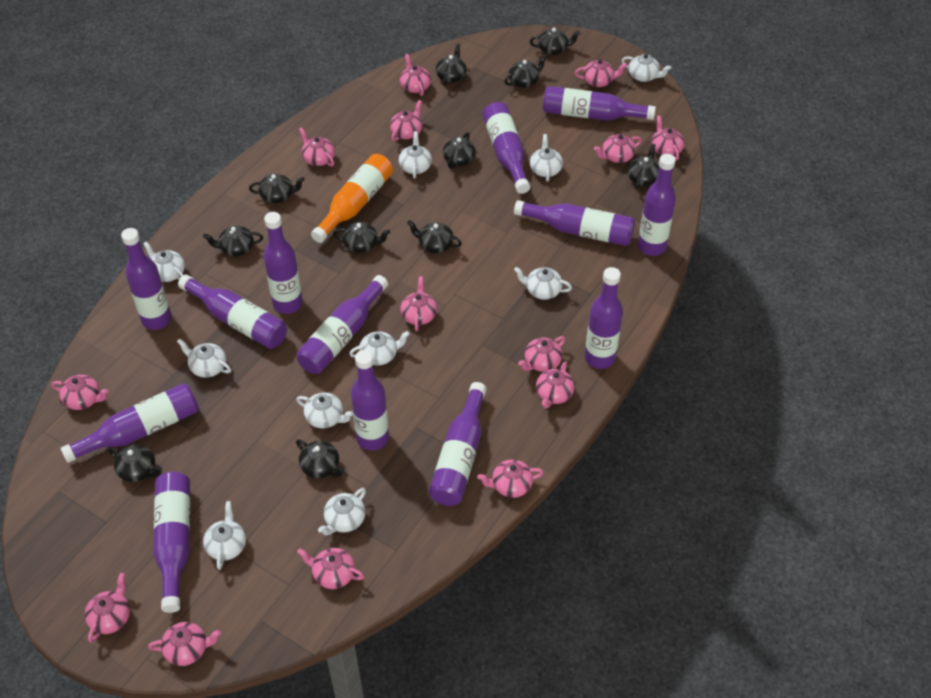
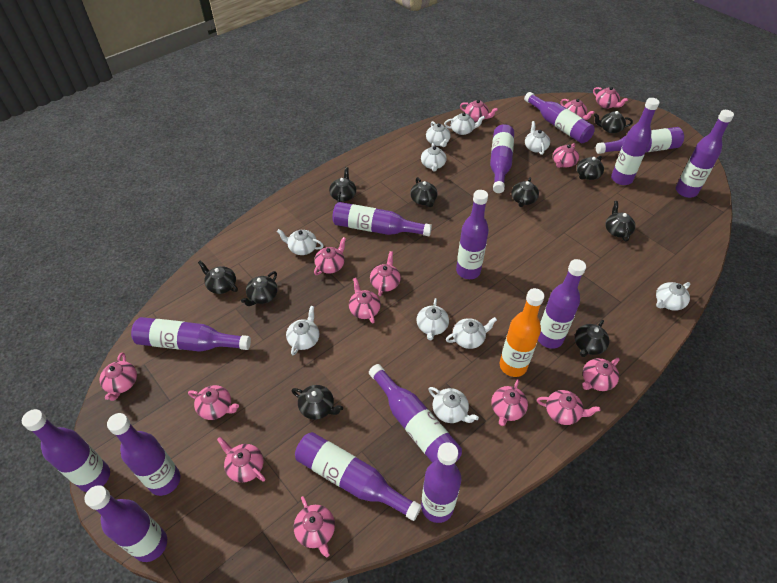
black teapot: [108,444,162,482] [203,226,263,257] [249,174,305,203] [296,440,345,478] [333,222,390,253] [407,220,462,253] [436,44,467,86] [443,132,476,169] [504,54,547,88] [530,28,580,55] [627,144,659,189] = 11 -> [198,261,238,294] [241,271,278,306] [291,385,343,420] [329,167,356,203] [410,177,438,207] [511,177,539,207] [575,320,610,357] [577,156,604,180] [594,111,633,133] [606,201,635,242] = 10
purple bottle: [61,383,199,463] [121,228,172,330] [153,472,190,613] [178,275,287,349] [264,212,303,314] [296,275,388,374] [351,350,389,451] [429,382,486,506] [483,102,530,194] [514,200,635,246] [543,86,656,121] [585,267,623,369] [638,154,676,256] = 13 -> [22,409,110,492] [84,485,167,562] [107,413,180,496] [131,317,251,352] [295,432,422,521] [332,202,432,236] [369,364,462,463] [421,442,462,523] [456,190,489,279] [490,124,514,193] [524,92,595,143] [538,259,586,349] [596,127,684,154] [611,98,660,185] [676,110,734,198] = 15

